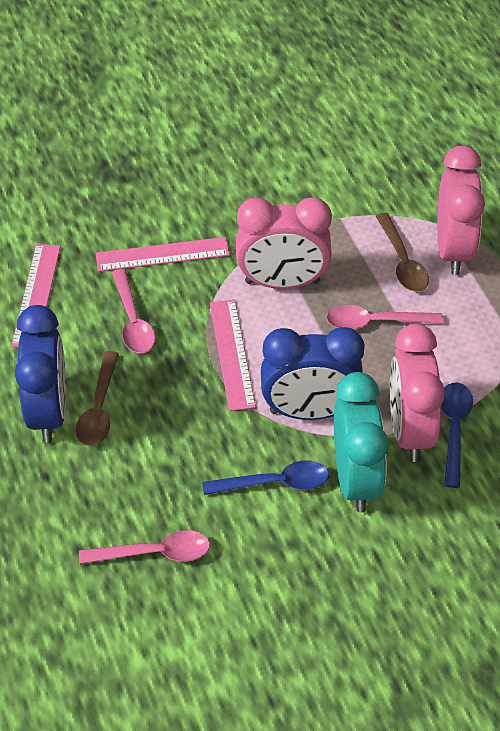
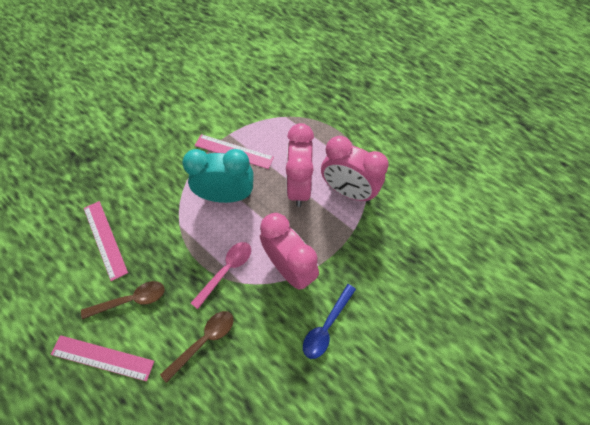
blue clock: [15,305,66,442] [261,327,365,420] = 2 -> none = 0
blue spoon: [202,460,329,495] [441,382,473,488] = 2 -> [303,284,356,359] = 1
pink spoon: [79,530,210,564] [112,269,155,353] [326,305,443,330] = 3 -> [191,242,251,309] = 1

